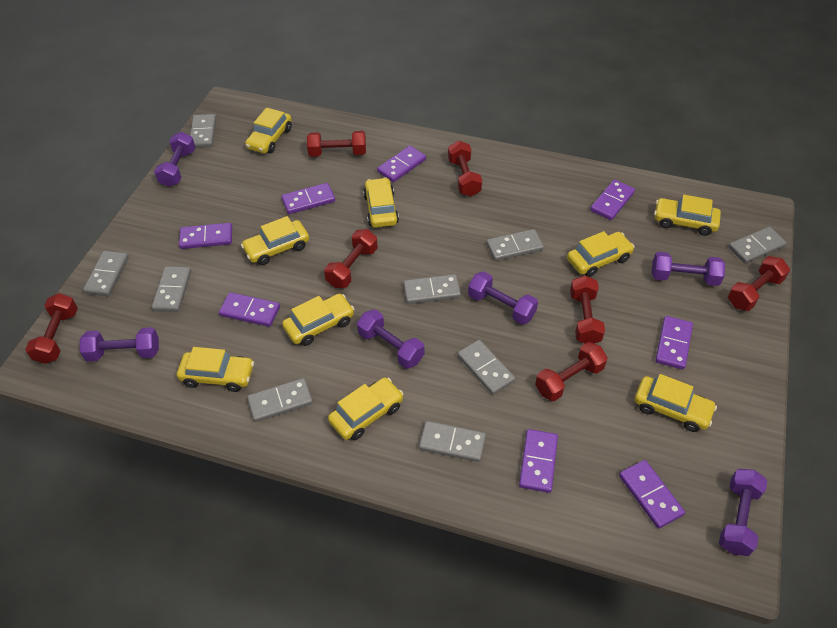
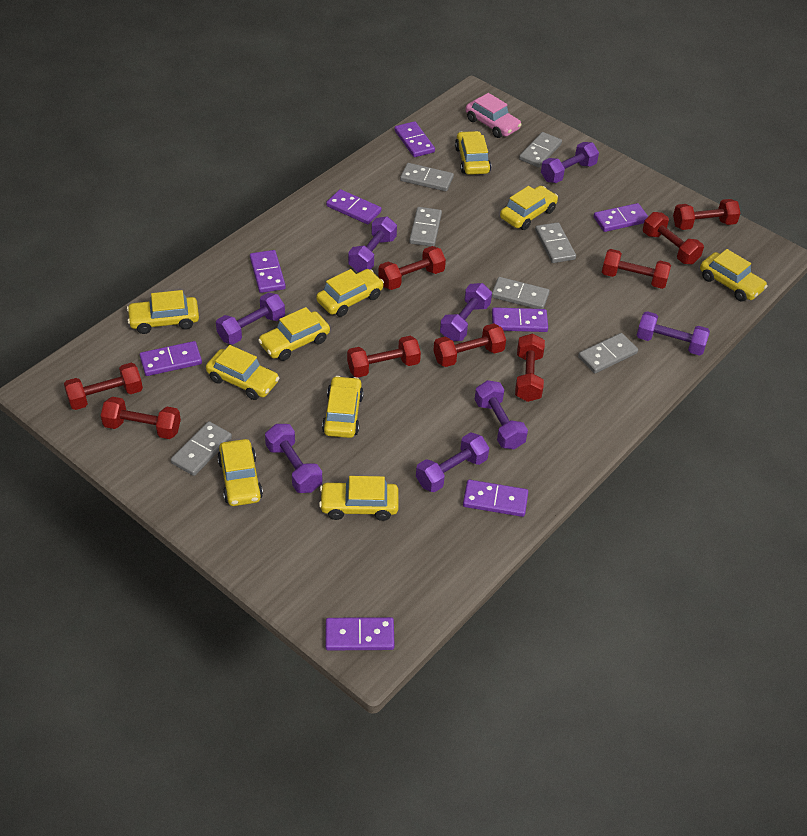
grey domino: [83,251,129,296] [152,266,191,312] [190,114,216,148] [247,378,313,422] [403,274,461,304] [419,421,486,462] [457,340,515,395] [486,229,544,261] [728,227,787,264] = 9 -> [171,421,232,476] [400,163,454,191] [409,207,442,246] [492,277,550,309] [519,132,562,168] [535,222,576,263] [578,333,638,373] = 7
pink car: none = 0 -> [465,93,522,138] = 1
purple dumbbell: [80,327,159,361] [154,132,195,187] [357,309,425,369] [468,271,538,325] [652,252,725,286] [719,469,767,556] = 6 -> [216,292,285,344] [265,424,322,493] [348,216,397,272] [416,432,489,492] [440,283,492,341] [474,380,528,449] [541,142,599,183] [636,311,710,356] = 8
red dumbbell: [25,293,78,364] [307,131,366,157] [324,229,378,288] [448,141,482,196] [535,342,607,401] [570,275,605,344] [728,256,790,311] = 7 -> [64,363,143,410] [101,397,181,439] [347,336,421,378] [378,246,446,290] [433,323,506,367] [515,333,545,402] [602,249,671,289] [643,212,704,264] [673,199,740,230] = 9
yellow car: [177,347,254,392] [241,216,309,265] [245,108,292,154] [282,293,354,346] [328,377,404,440] [363,177,399,228] [567,231,634,277] [635,374,717,432] [654,195,721,236] = 9 -> [127,290,199,334] [206,345,279,400] [217,439,263,506] [258,307,330,361] [316,269,384,317] [319,476,399,521] [322,376,364,438] [455,131,491,175] [500,186,558,230] [700,249,768,301] = 10

